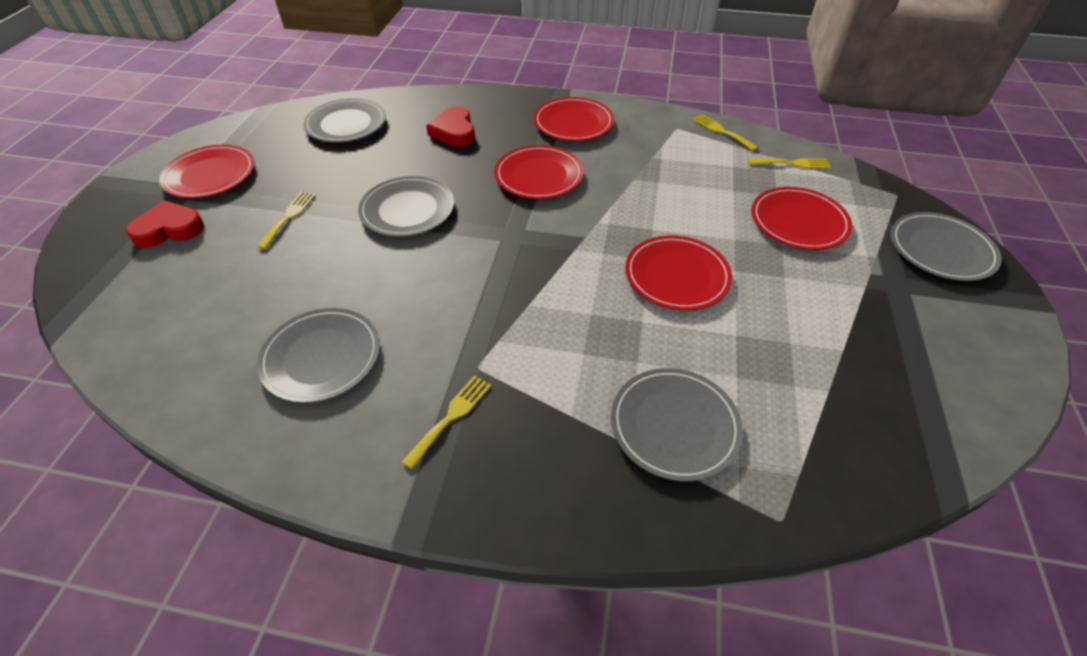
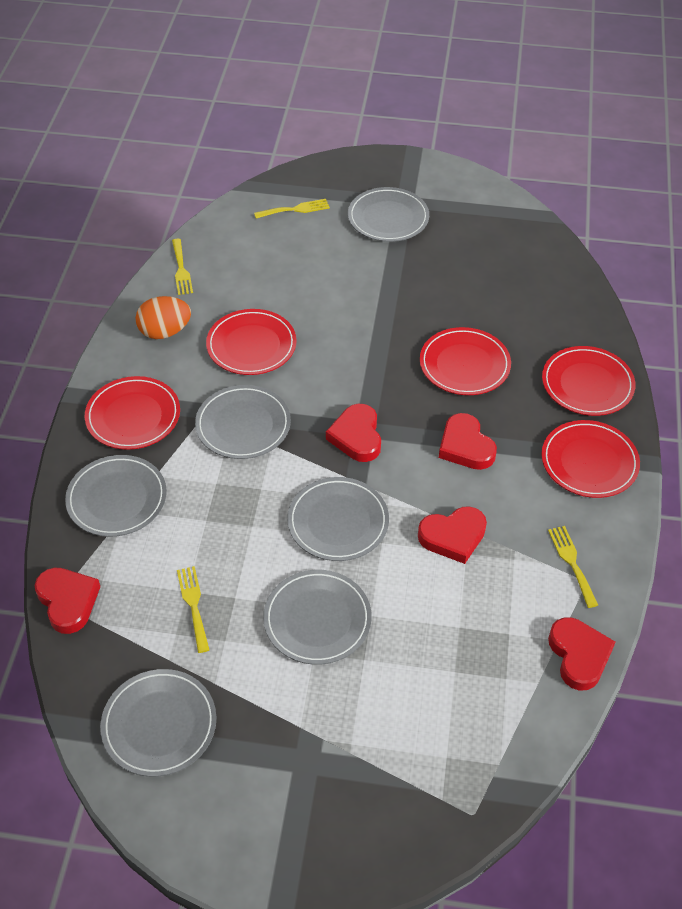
grey plate: [257,308,380,403] [303,98,386,142] [358,176,454,237] [611,368,743,481] [891,212,1002,281] = 5 -> [65,455,167,537] [100,669,216,777] [195,385,291,459] [263,570,372,665] [287,477,389,561] [348,187,429,242] = 6
orange egg: none = 0 -> [135,296,191,339] = 1
red heart: [126,200,205,248] [426,107,475,147] = 2 -> [35,568,100,634] [326,404,381,462] [418,506,487,564] [439,413,497,470] [548,617,615,690] = 5

